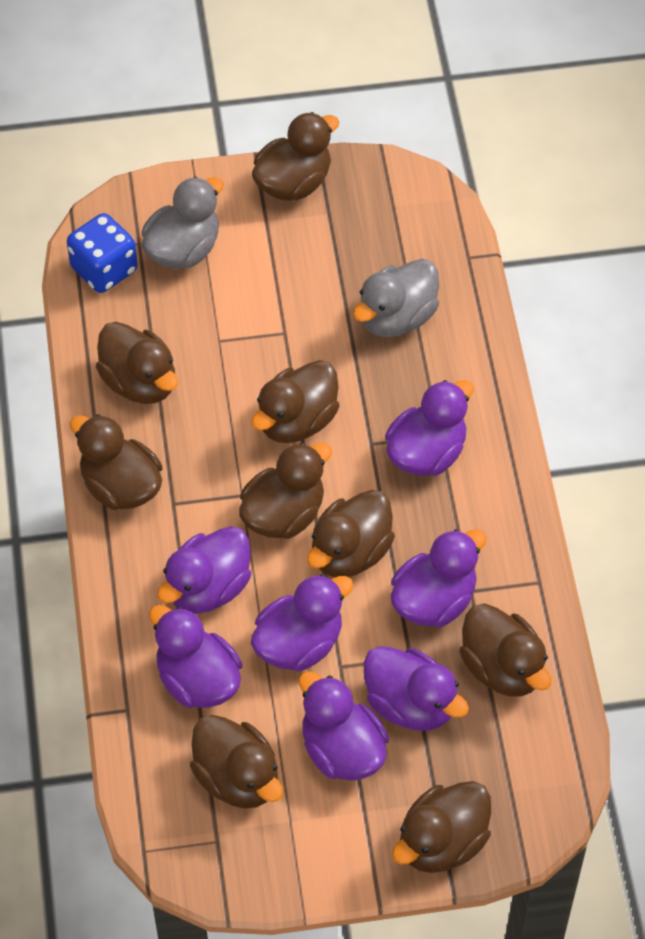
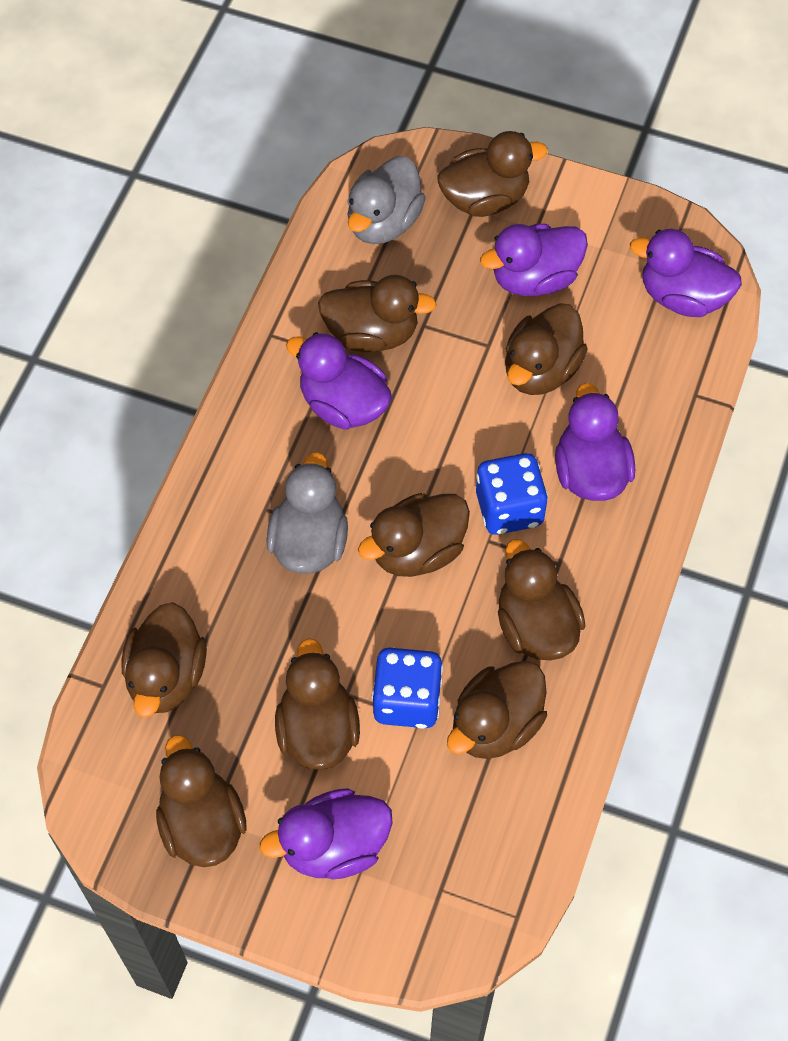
blue dice: [67,213,138,293] = 1 -> [372,648,443,729] [476,453,548,535] = 2
purple duck: [149,605,242,708] [157,526,251,614] [251,574,354,672] [299,671,389,781] [364,646,469,731] [385,380,474,476] [390,529,487,627] = 7 -> [260,788,393,879] [286,332,392,430] [480,224,588,296] [555,383,635,501] [630,229,742,317] = 5

